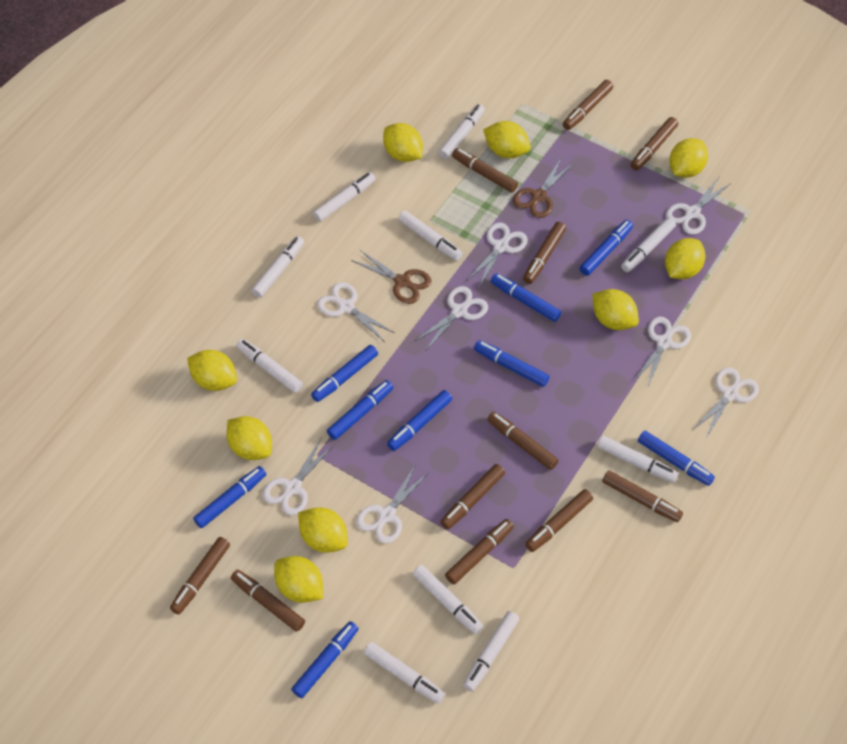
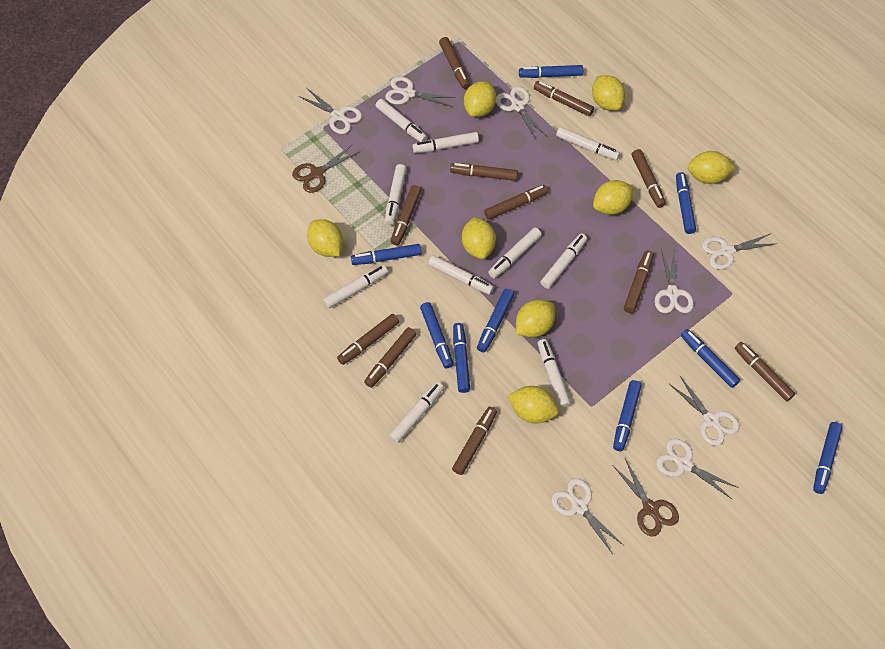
yellow lemon: [187,350,237,391] [227,416,272,460] [274,556,323,603] [298,507,348,553] [383,123,423,162] [483,121,531,158] [592,289,639,330] [665,238,705,279] [669,138,708,178] = 9 -> [307,219,343,257] [462,217,496,259] [464,81,496,117] [508,386,559,423] [516,300,555,337] [592,75,625,111] [593,180,634,215] [688,151,735,184] = 8

